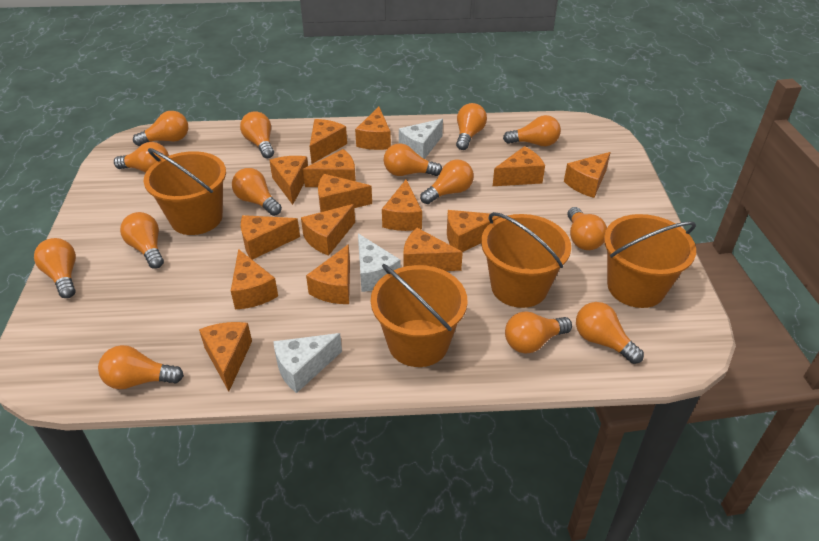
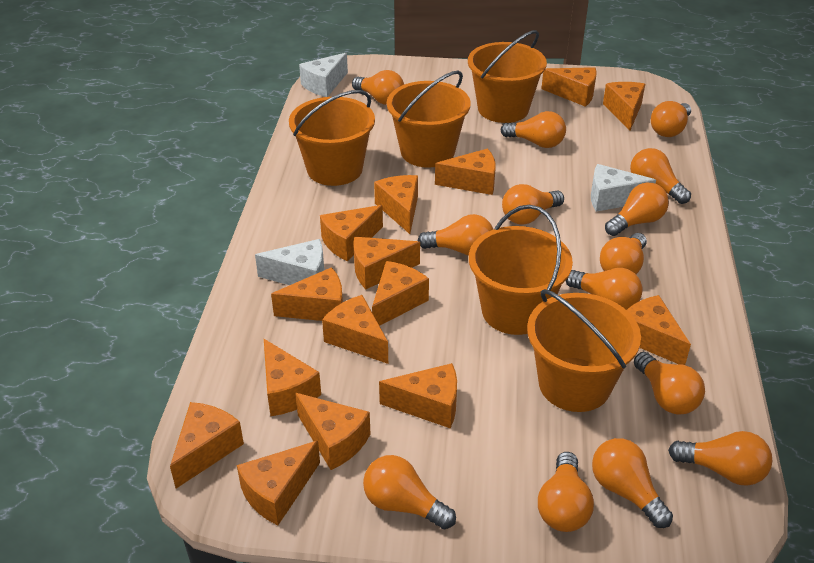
orange bucket: [144,148,226,235] [371,264,467,367] [481,212,571,308] [604,214,696,308] = 4 -> [289,90,375,186] [387,71,471,168] [468,30,547,123] [469,205,573,335] [527,289,641,412] = 5

